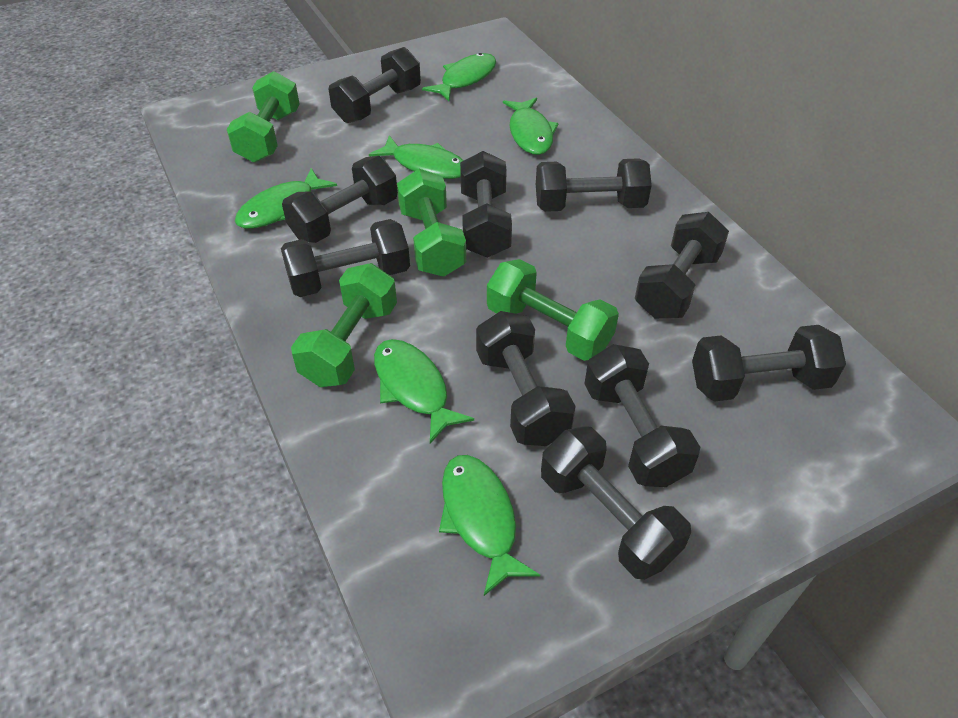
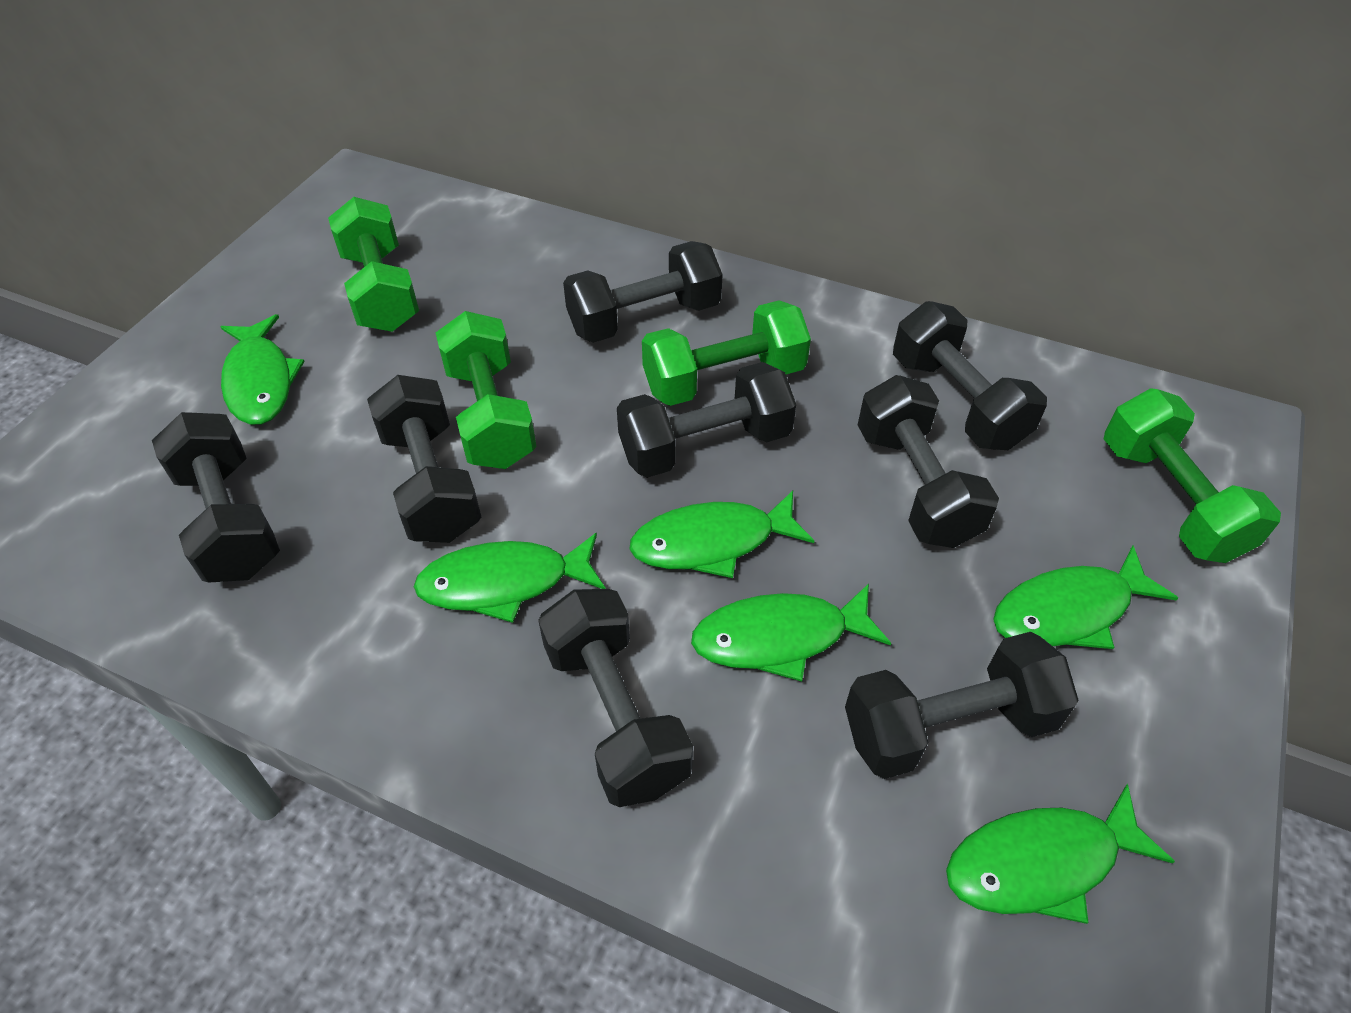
black dumbbell: [281,219,410,297] [282,156,398,243] [329,47,421,123] [460,151,512,258] [476,311,575,446] [536,158,652,212] [541,426,691,580] [584,344,700,487] [635,212,729,318] [692,325,846,402] = 10 -> [152,412,280,583] [367,375,481,543] [538,589,693,807] [563,241,723,343] [617,362,796,478] [845,632,1078,779] [858,375,999,548] [893,301,1047,450] = 8

